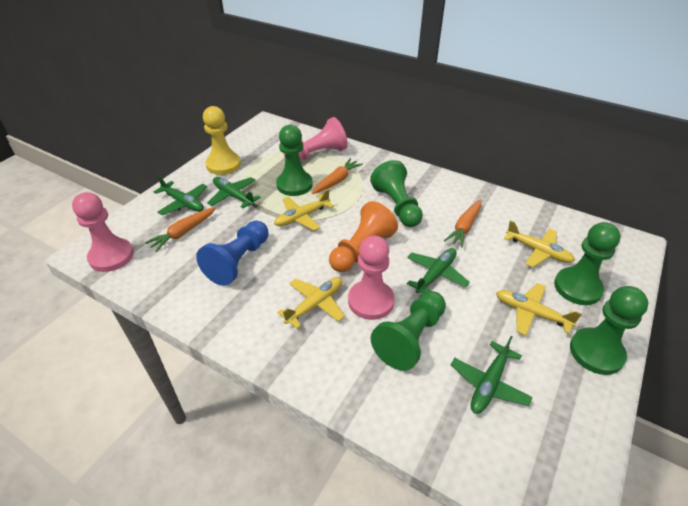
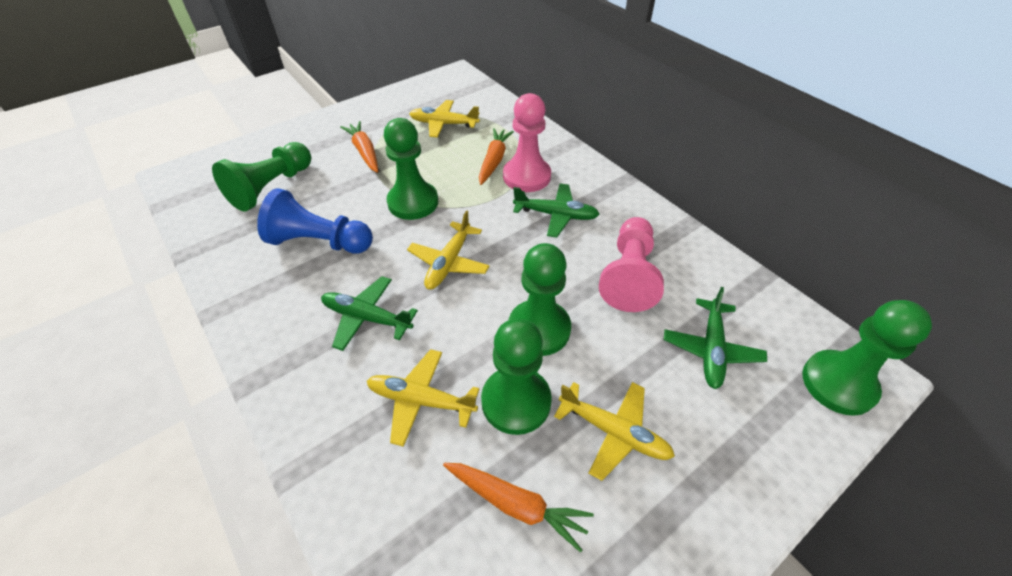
green plane: [154,176,207,215] [207,177,261,208] [407,248,470,293] [451,336,533,414] = 4 -> [321,276,418,351] [513,183,600,238] [664,287,767,389] = 3
orange pawn: [329,201,398,272] = 1 -> none = 0
pink pawn: [72,192,134,272] [284,117,348,161] [348,236,395,320] = 3 -> [503,93,551,192] [599,217,664,312] = 2
yellow pawn: [203,106,241,175] = 1 -> none = 0

